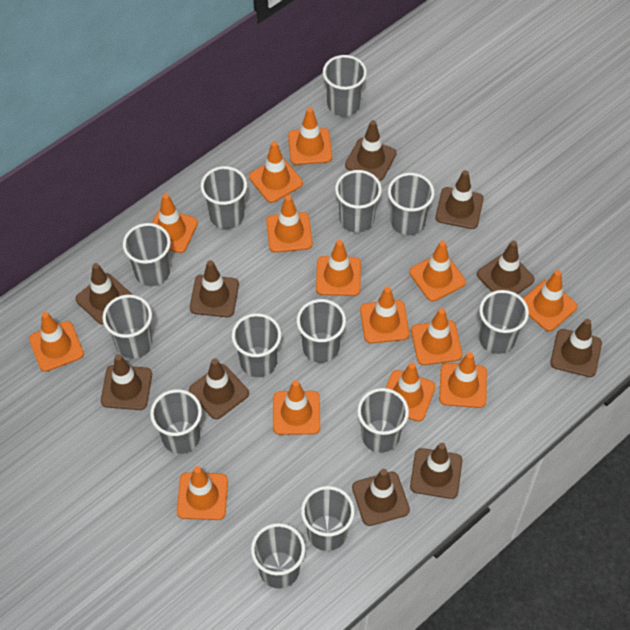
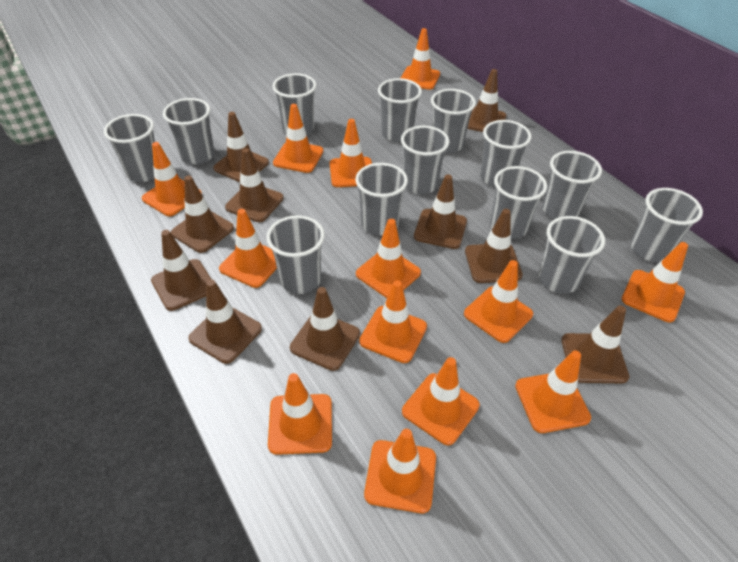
orange traffic cone: [29,312,84,372] [152,193,198,253] [177,466,228,520] [249,141,303,203] [266,195,313,253] [273,380,320,435] [288,107,332,165] [316,240,361,296] [360,287,410,344] [386,362,435,422] [409,241,466,302] [411,308,463,365] [439,352,487,408] [523,270,577,331] = 14 -> [142,142,202,216] [219,209,277,288] [268,373,332,455] [273,104,323,173] [330,119,372,187] [356,219,421,298] [359,280,427,363] [364,429,436,513] [401,28,440,90] [402,357,480,445] [464,260,533,343] [515,351,591,433] [622,242,688,322] = 13

